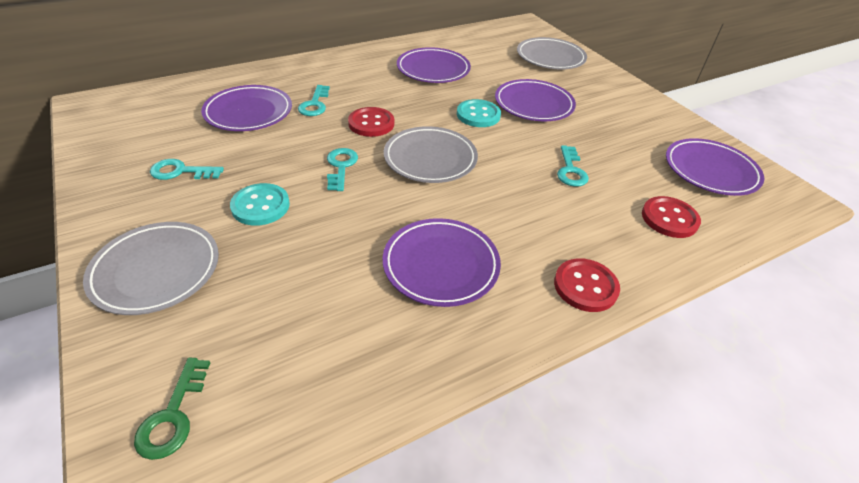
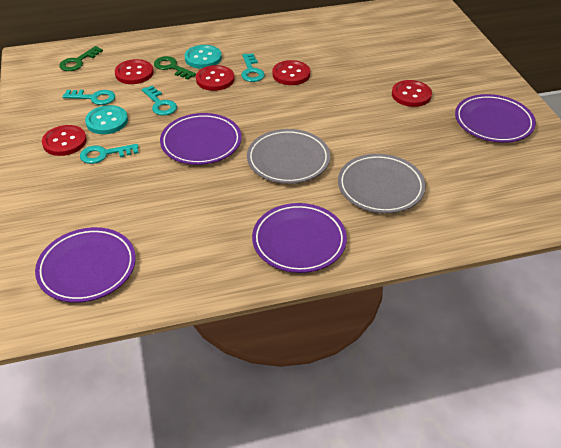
green key: [134,358,210,460] = 1 -> [59,46,103,71] [154,56,196,80] = 2
grey plate: [83,222,219,315] [384,126,478,183] [517,37,587,70] = 3 -> [247,129,330,184] [338,154,426,213] = 2
purple plate: [201,85,292,131] [383,218,501,307] [397,47,471,83] [495,79,576,121] [666,138,764,196] = 5 -> [35,227,136,303] [160,113,242,165] [252,203,347,273] [455,94,536,143] = 4
red button: [348,107,394,137] [554,258,620,312] [642,196,701,238] = 3 -> [42,125,87,156] [115,59,154,84] [196,65,234,91] [272,60,310,85] [392,80,432,107] = 5

